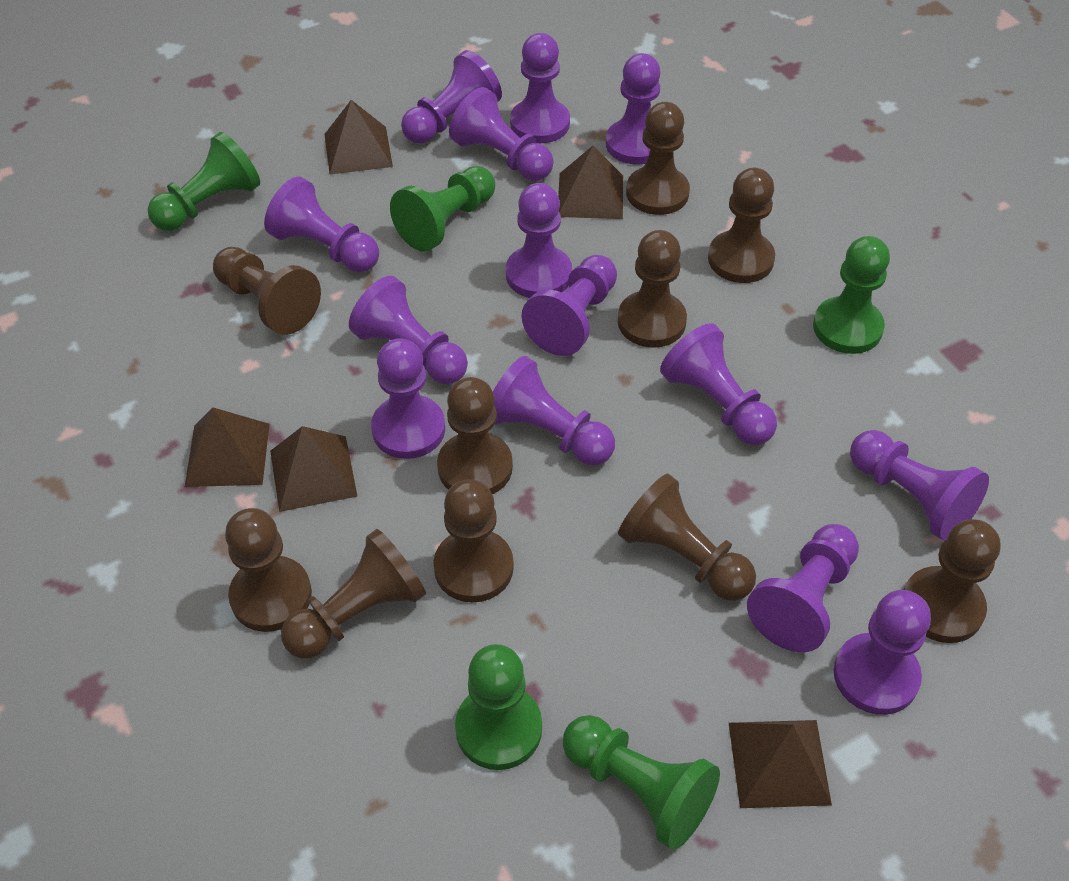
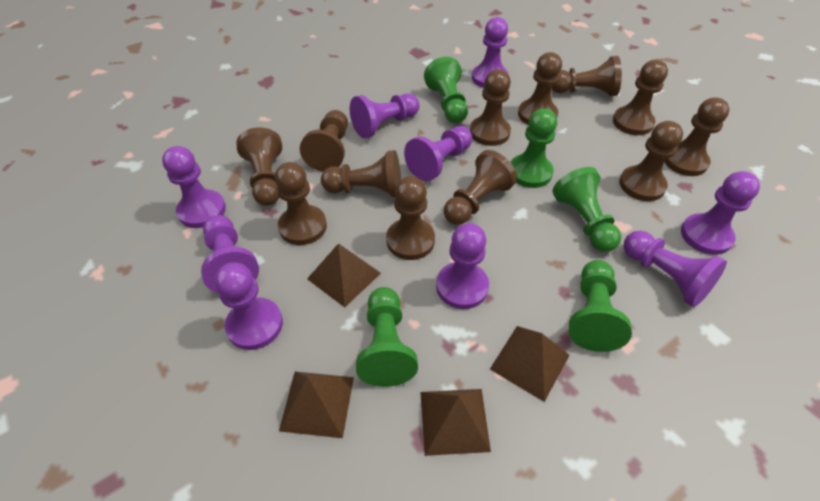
brown pawn: [213,247,321,335] [225,508,312,632] [281,529,426,659] [433,479,514,603] [437,377,513,495] [618,230,687,348] [618,474,756,601] [626,102,690,215] [708,168,775,283] [904,519,1000,643] = 10 -> [236,127,282,206] [275,162,327,245] [300,110,348,172] [321,150,401,197] [386,176,435,260] [444,150,517,225] [470,69,511,146] [518,52,562,125] [552,56,622,96] [613,60,668,135] [619,121,683,201] [664,97,730,176] = 12
brown pyramid: [185,408,269,487] [270,426,358,512] [324,100,393,174] [558,146,623,219] [729,720,832,808] = 5 -> [279,371,354,438] [307,243,381,307] [420,389,491,456] [490,326,570,402] = 4
purple pawn: [264,177,379,272] [349,276,468,384] [371,338,445,459] [401,50,502,143] [449,87,554,181] [493,356,615,465] [506,183,572,298] [510,33,570,143] [521,255,617,356] [606,53,661,164] [660,323,777,445] [747,524,859,652] [834,590,931,715] [850,430,989,541] = 14 -> [162,146,226,228] [201,215,259,293] [214,263,283,350] [350,93,419,138] [404,126,472,181] [436,223,489,309] [472,17,509,88] [624,231,727,307] [681,171,760,255] = 9

